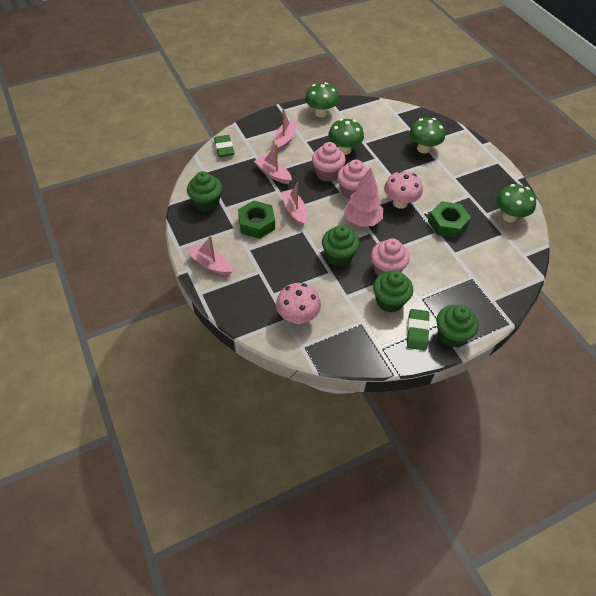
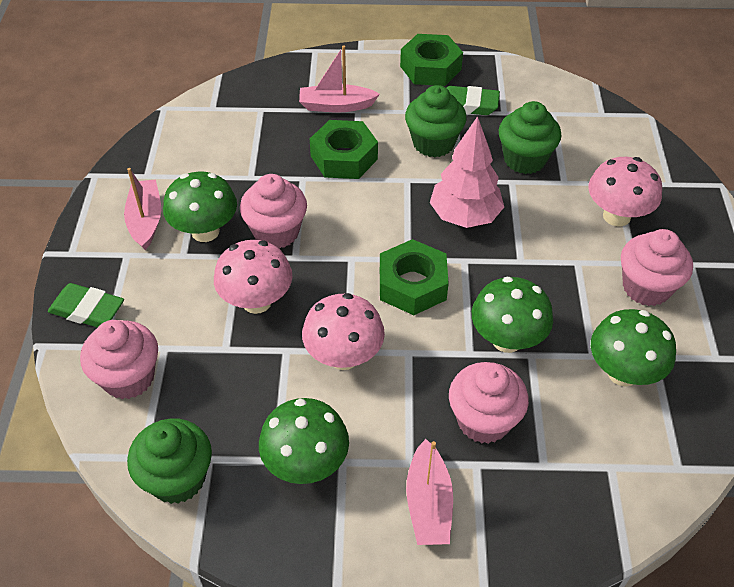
green cupcake: [187,171,222,212] [322,225,360,266] [373,270,413,312] [436,305,479,347] = 4 -> [127,418,212,504] [405,85,467,158] [498,101,562,174] = 3
green nut: [238,200,275,239] [428,201,471,238] = 2 -> [310,120,378,179] [380,239,449,315] [400,34,463,86] = 3
pink boat: [187,236,233,275] [254,144,292,184] [274,109,297,151] [281,182,307,226] = 4 -> [124,168,161,250] [299,46,380,112] [406,439,453,545] = 3
pink cupcake: [312,142,346,182] [337,159,369,199] [371,239,410,276] = 3 -> [80,320,158,399] [240,174,307,249] [449,362,529,444] [621,229,693,306] = 4
pink mushroom: [276,283,321,324] [384,171,423,209] = 2 -> [214,240,292,314] [302,293,385,370] [588,157,662,227] = 3

